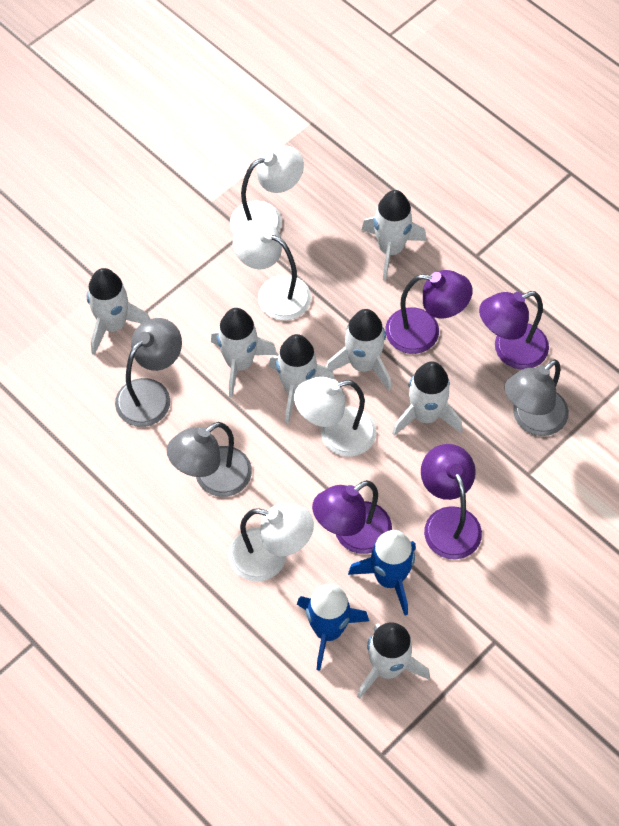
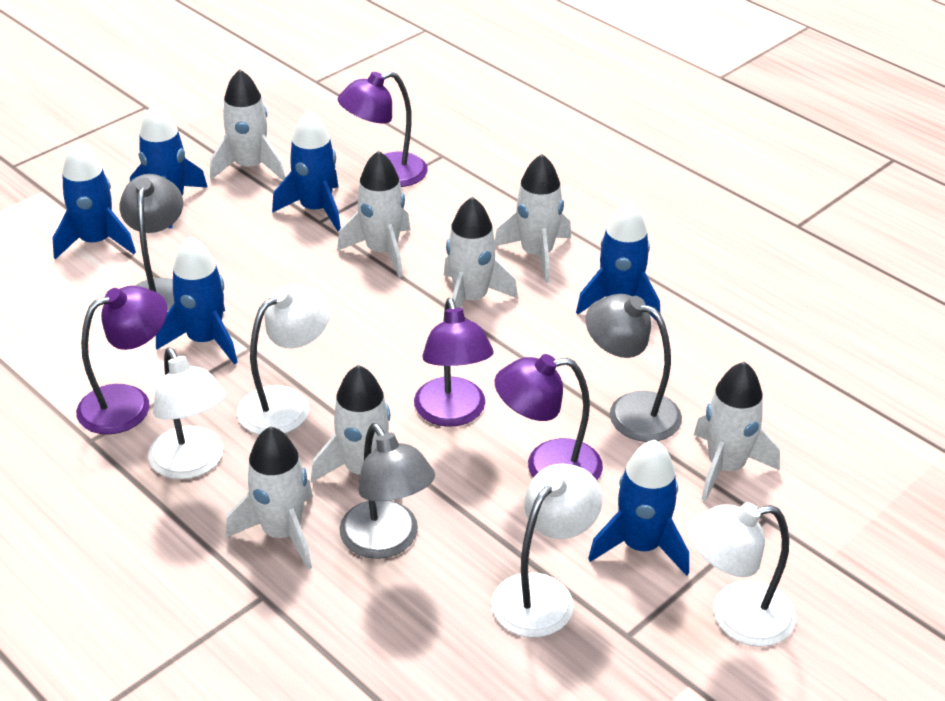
blue rocket: [297,584,369,671] [348,530,416,616] = 2 -> [53,141,136,259] [130,103,208,228] [156,237,238,364] [272,110,341,231] [576,200,660,320] [588,440,689,576] = 6

